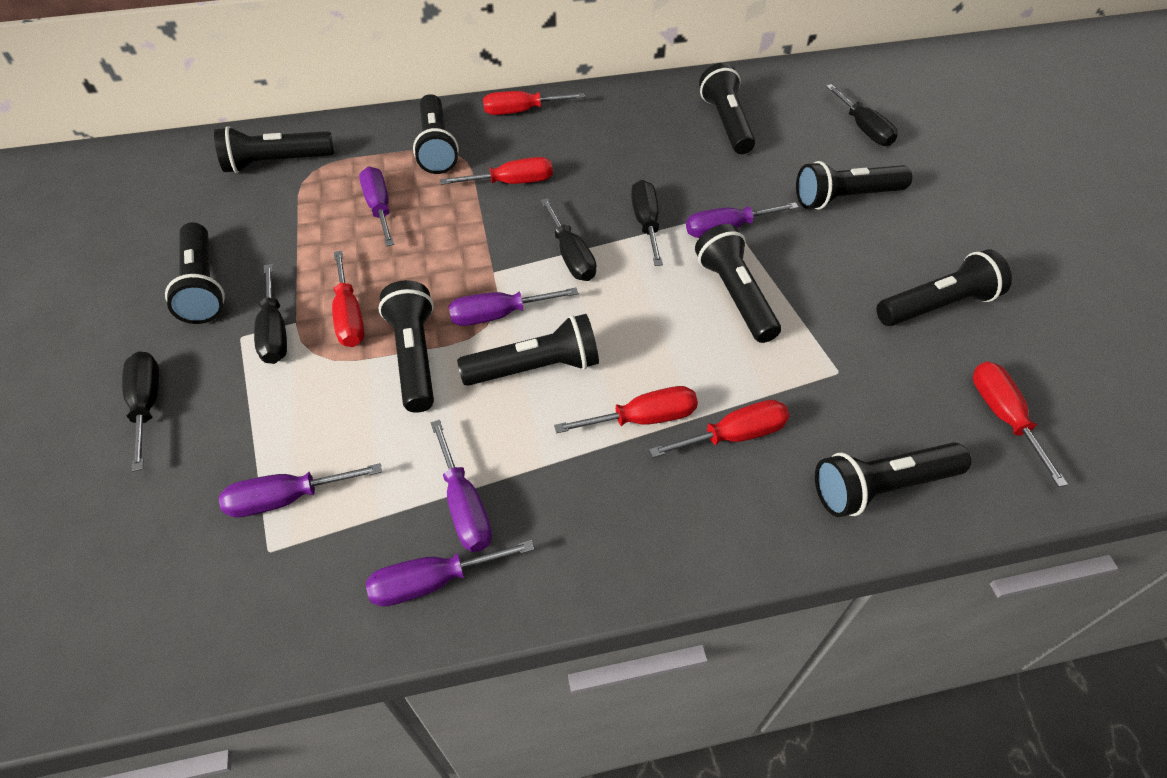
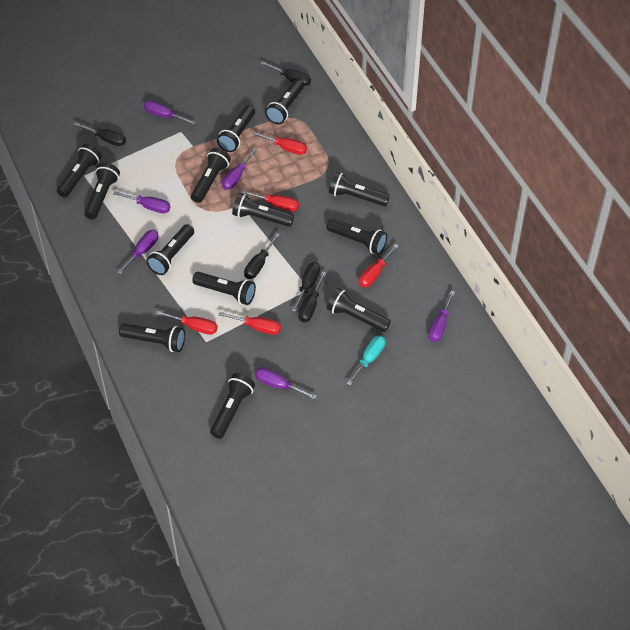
black flashlight: [165,222,225,324] [214,126,334,173] [378,280,434,413] [413,94,459,174] [457,314,599,386] [695,224,781,343] [699,63,755,154] [796,161,912,210] [815,442,971,517] [876,249,1012,326] = 10 -> [57,144,102,198] [84,163,120,219] [119,323,185,352] [146,224,194,275] [191,148,231,203] [192,272,256,305] [210,373,255,439] [217,105,255,152] [232,193,294,227] [265,79,304,124] [326,219,387,254] [327,288,391,332] [329,172,390,206] = 13
red screwdriver: [332,251,365,347] [440,157,553,185] [483,91,585,115] [554,386,698,433] [649,400,790,458] [973,361,1068,487] = 6 -> [156,310,218,335] [218,312,281,335] [241,190,299,212] [252,132,307,155] [359,244,399,287] = 5
turquoise screwdriver: none = 0 -> [347,335,386,386] = 1

